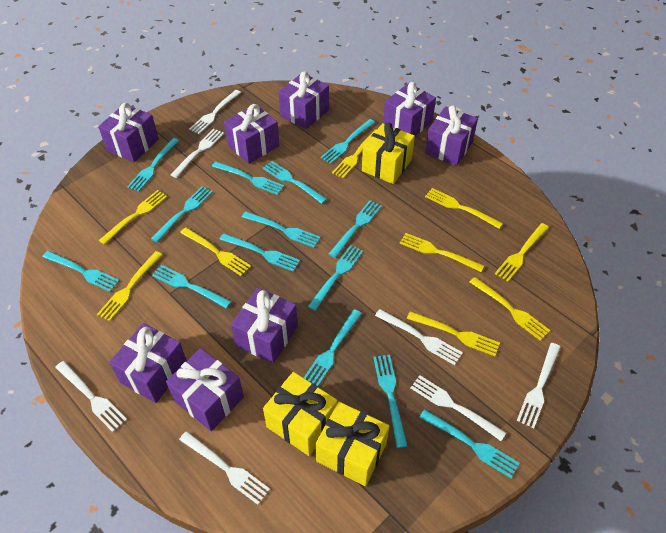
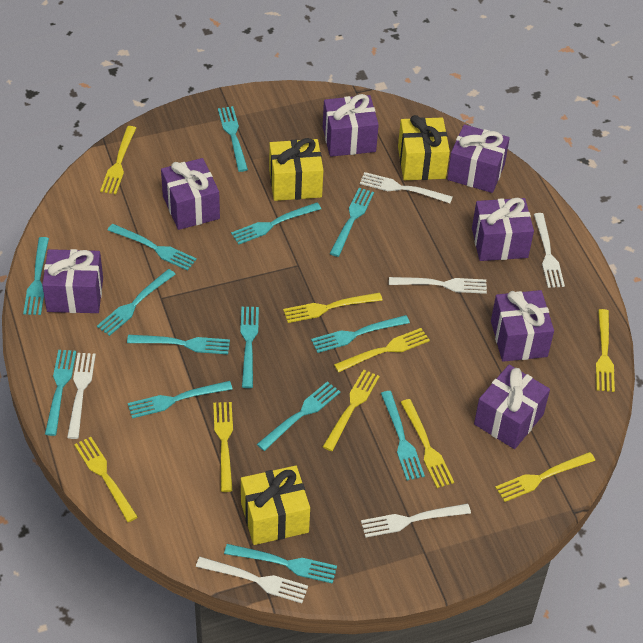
purple gift: [98,103,159,163] [109,323,187,403] [166,348,244,431] [224,104,280,164] [231,288,298,364] [278,71,329,129] [383,82,436,136] [425,106,478,166] = 8 -> [42,249,103,313] [161,158,220,230] [323,94,379,157] [447,124,510,193] [472,198,534,261] [474,364,550,449] [491,290,554,362] = 7
white fork: [55,361,127,432] [171,129,224,178] [179,431,270,505] [189,90,241,134] [375,309,463,365] [410,375,506,441] [517,343,561,428] = 7 -> [67,353,96,439] [196,557,308,603] [360,172,453,203] [361,504,471,538] [389,277,487,294] [534,213,565,288] = 6

